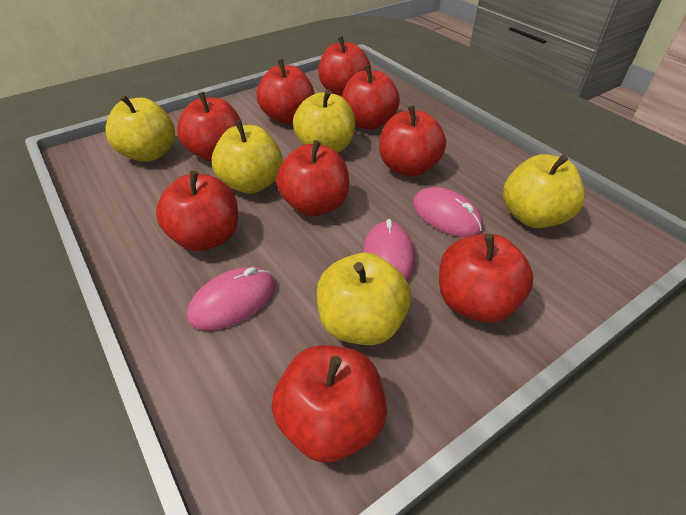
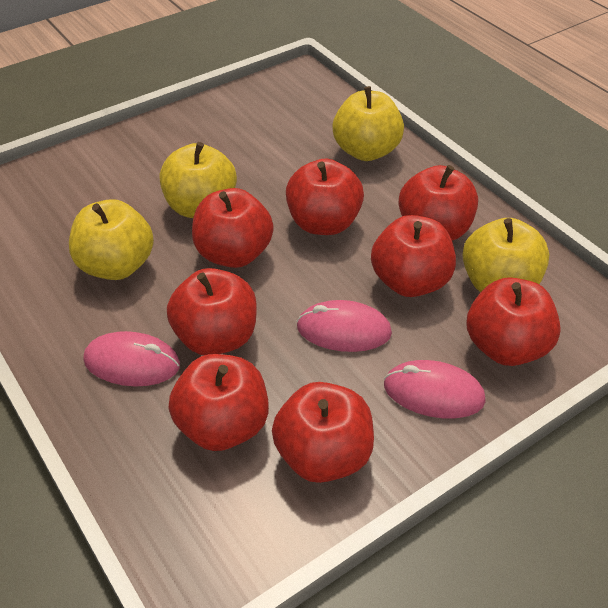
red apple: [156,171,238,251] [177,92,241,162] [257,59,315,124] [271,345,387,463] [276,140,349,216] [318,36,371,97] [342,64,400,130] [379,105,446,177] [439,234,533,323] = 9 -> [167,268,257,355] [168,354,269,451] [192,188,274,268] [272,382,374,483] [286,159,364,235] [371,215,456,297] [399,165,478,241] [466,277,561,366] = 8
yellow apple: [105,95,175,162] [212,120,283,194] [293,89,355,153] [317,253,411,345] [503,154,585,228] = 5 -> [69,199,154,280] [160,142,237,218] [332,86,404,161] [463,218,549,292] = 4

